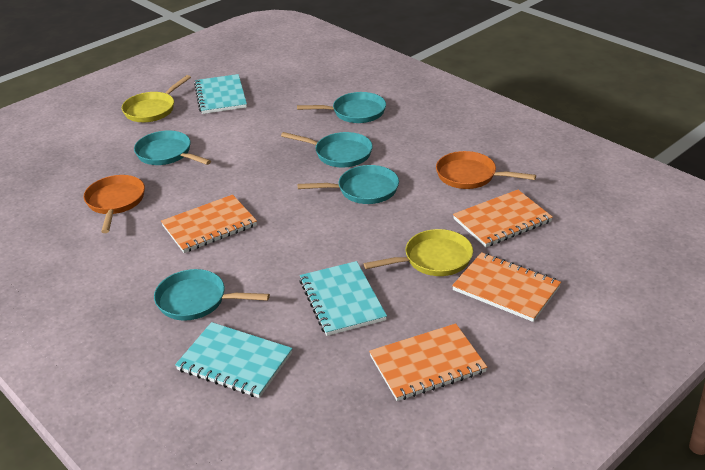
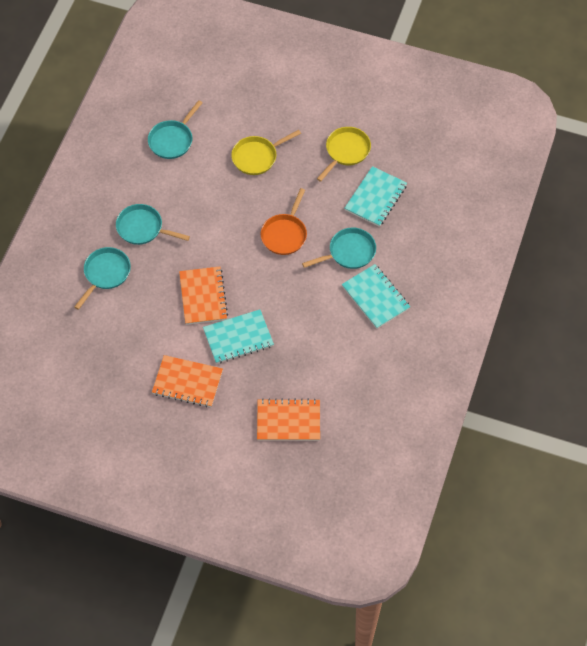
orange notebook: [161,195,257,253] [369,323,487,401] [452,252,561,322] [453,190,553,247] = 4 -> [152,355,223,407] [179,266,228,325] [257,398,320,441] = 3
orange pan: [84,175,145,233] [436,151,536,189] = 2 -> [261,188,307,255] = 1
turquoise pan: [134,131,211,165] [154,269,270,321] [281,132,373,167] [297,92,386,123] [297,165,399,204] = 5 -> [74,247,131,310] [116,204,190,245] [148,100,202,159] [302,228,376,269] = 4

